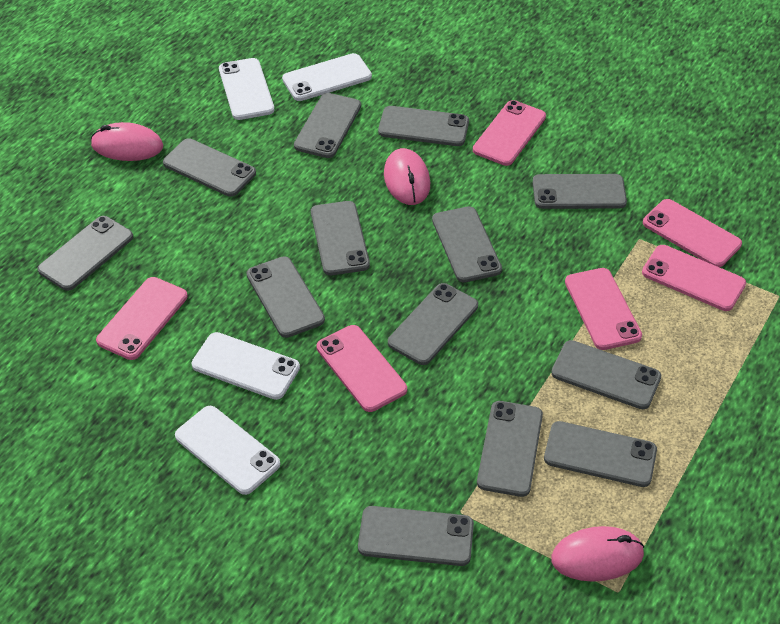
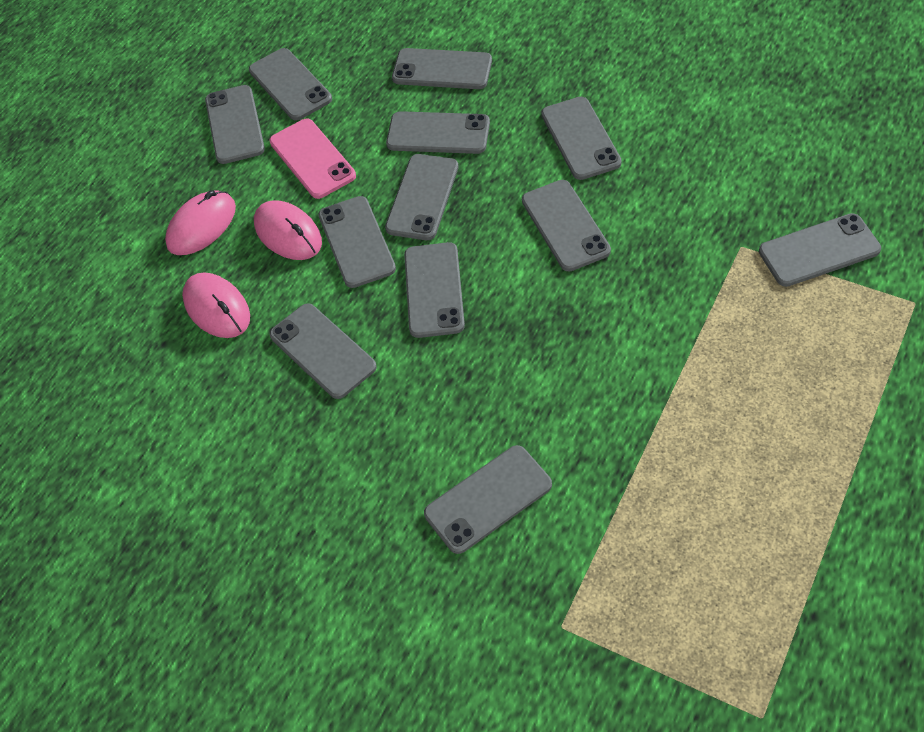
grey phone: [38,216,133,291] [163,138,256,197] [247,256,325,338] [294,93,361,158] [311,201,370,275] [358,506,474,566] [378,106,469,146] [388,283,478,365] [432,206,502,282] [477,401,543,497] [533,174,627,209] [544,421,657,487] [551,340,661,409] = 13 -> [205,85,265,164] [249,48,332,121] [270,303,377,399] [318,196,396,288] [385,154,459,240] [386,111,490,154] [392,48,492,89] [404,242,465,338] [424,445,552,554] [522,180,611,272] [541,97,622,180] [759,213,881,287] = 12
pink phone: [96,277,188,360] [316,325,407,412] [473,100,546,166] [565,268,642,350] [642,245,746,311] [643,199,742,267] = 6 -> [269,119,356,199] = 1
white phone: [175,406,280,495] [191,332,300,400] [219,58,274,120] [282,53,372,101] = 4 -> none = 0

